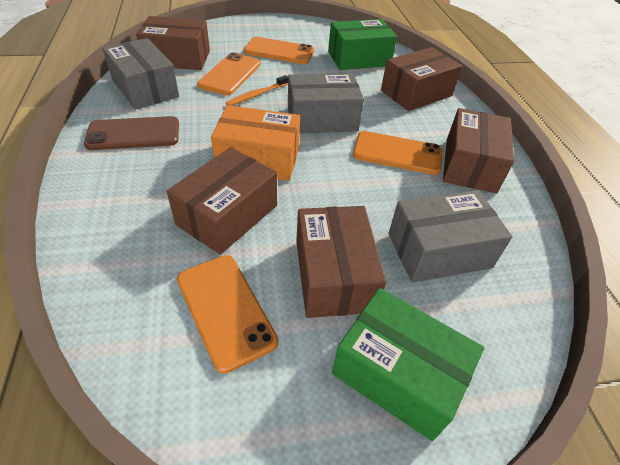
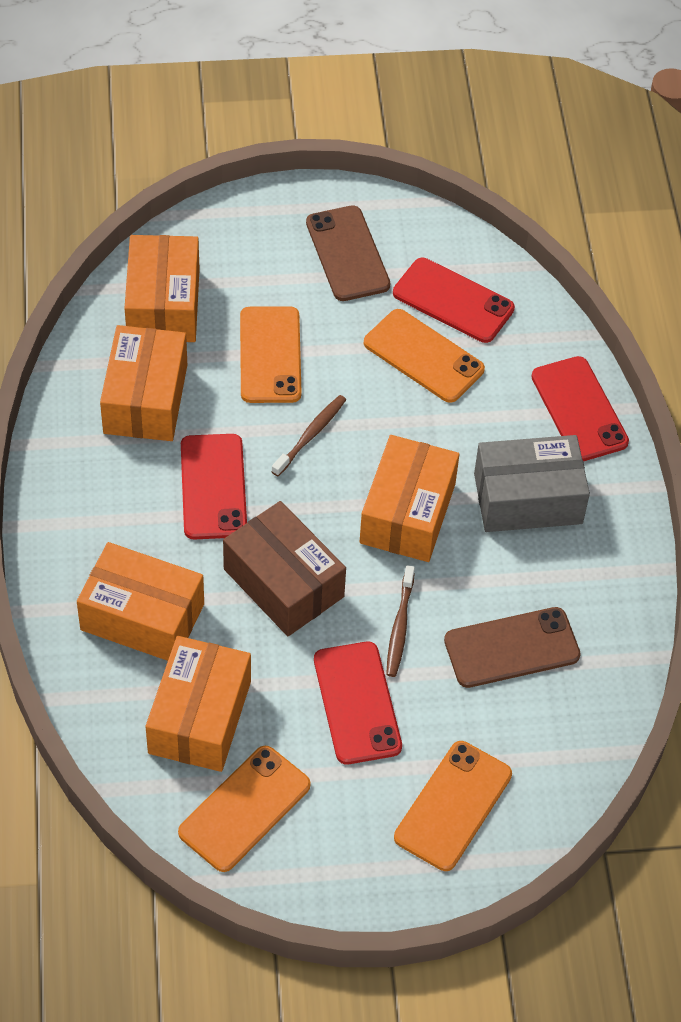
brown box: [136,16,210,70] [166,147,277,255] [296,206,386,318] [381,47,463,111] [443,108,514,193] = 5 -> [223,501,346,636] = 1
brown phone: [84,116,179,150] = 1 -> [306,205,390,301] [444,607,581,688] = 2
brown toothbrush: none = 0 -> [271,395,346,476] [386,565,415,677] = 2
green box: [328,19,397,70] [332,288,484,441] = 2 -> none = 0
grey box: [103,38,179,110] [288,73,364,133] [388,190,513,283] = 3 -> [474,435,590,532] = 1
orange box: [211,105,300,181] = 1 -> [77,542,204,661] [100,325,187,441] [125,235,200,342] [146,636,251,772] [360,435,459,562] = 5
orange toothbrush: [226,75,288,106] = 1 -> none = 0
red phone: none = 0 -> [181,434,247,539] [314,642,402,764] [393,258,515,343] [531,356,629,461] = 4

